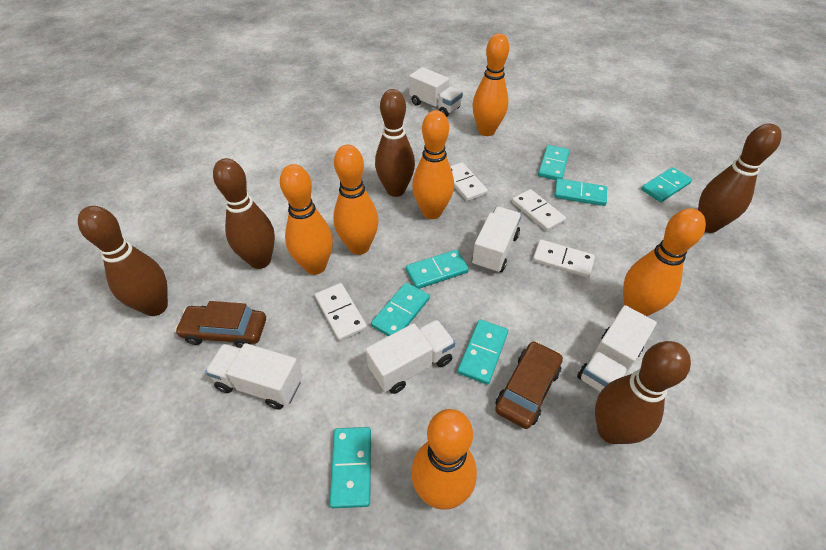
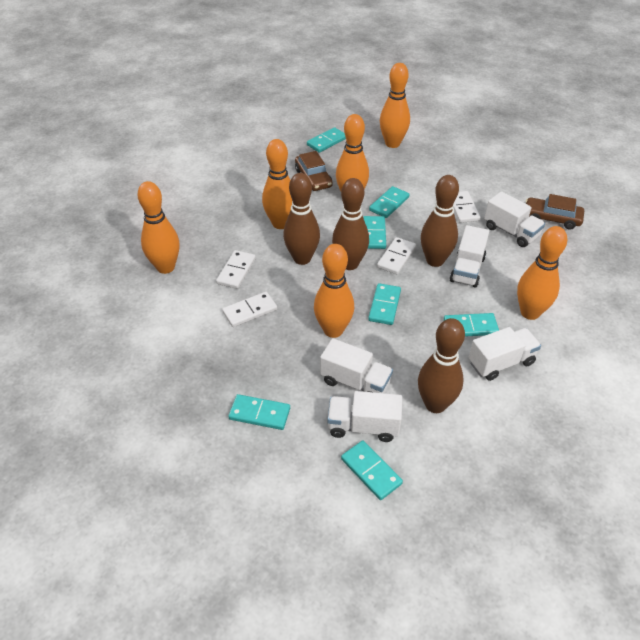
brown bowling pin: [78,206,168,316] [213,158,275,269] [375,89,415,197] [595,341,691,444] [698,123,782,233] = 5 -> [283,173,320,265] [332,178,369,270] [418,318,465,413] [421,175,459,267] = 4

